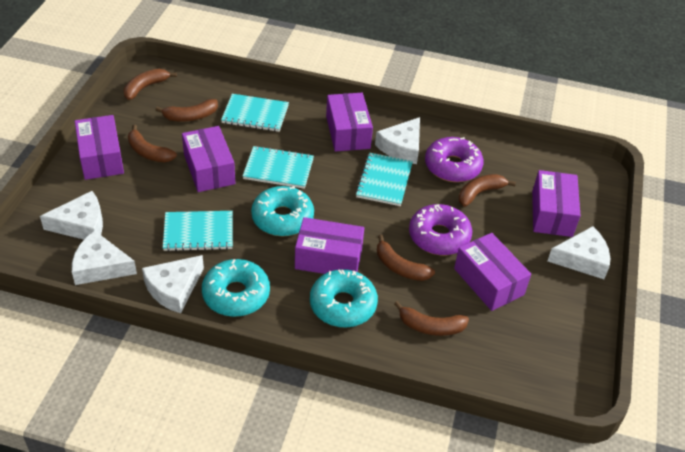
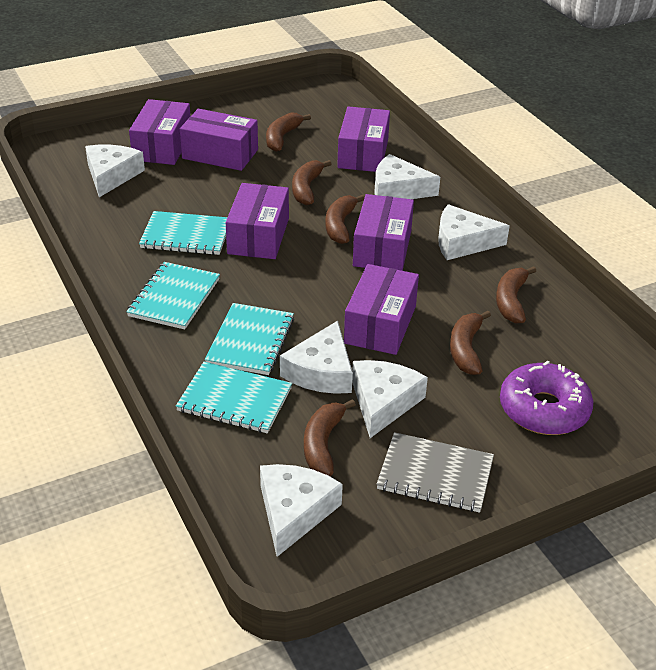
grey notebook: none = 0 -> [376,432,494,513] = 1
purple donut: [409,204,472,255] [425,137,484,182] = 2 -> [500,360,593,435] = 1
turquoise donut: [202,259,270,317] [251,186,314,236] [310,269,378,328] = 3 -> none = 0
white cheese: [40,191,103,240] [72,230,137,285] [142,255,204,313] [375,117,420,164] [547,226,611,279] = 5 -> [85,145,145,197] [260,464,343,557] [280,321,353,394] [352,360,428,438] [375,154,440,199] [438,204,510,260] = 6

